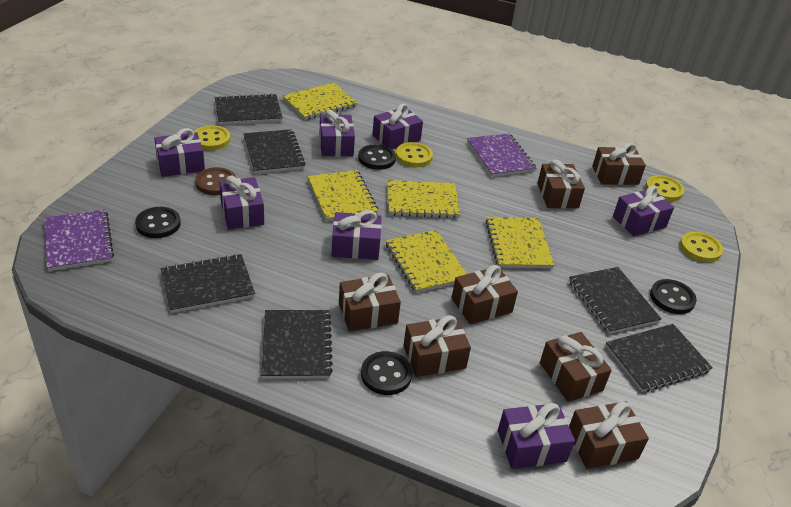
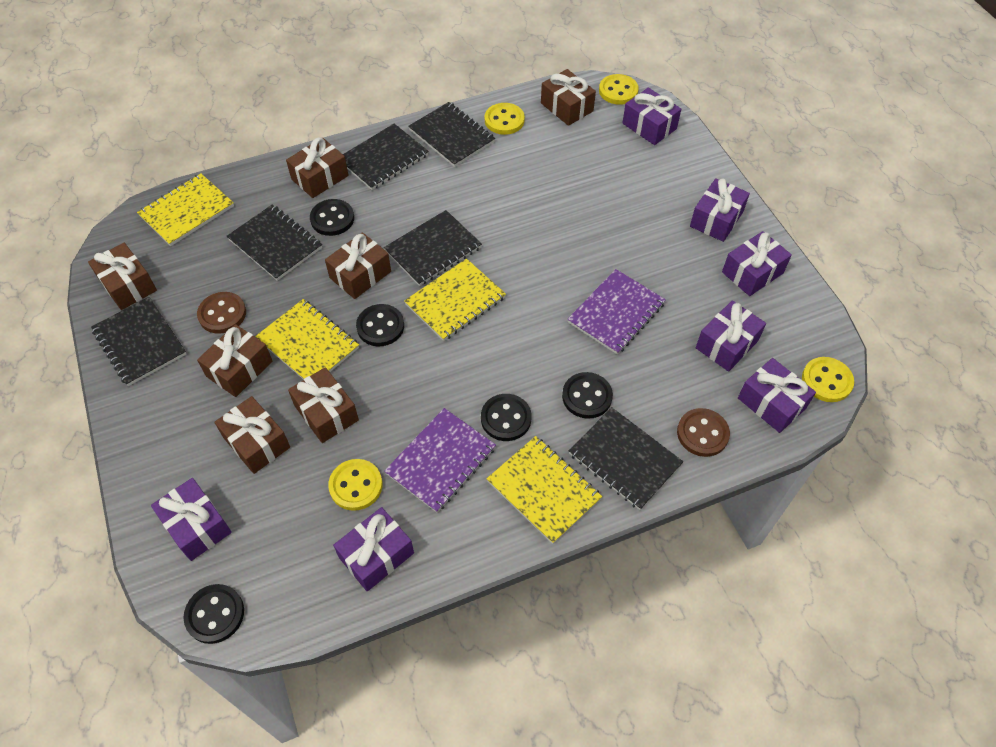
black button: [135,207,181,238] [358,144,396,170] [361,351,412,395] [650,279,697,314] = 4 -> [184,584,244,644] [310,199,354,236] [356,304,404,346] [481,394,531,441] [562,372,613,419] = 5
brown button: [195,167,236,195] = 1 -> [197,292,246,334] [677,408,730,457] = 2
yellow notebook: [283,83,357,120] [308,170,378,221] [386,230,467,293] [387,180,460,218] [485,217,554,269] = 5 -> [137,173,234,246] [255,299,359,380] [404,258,506,341] [486,436,602,544] = 4

